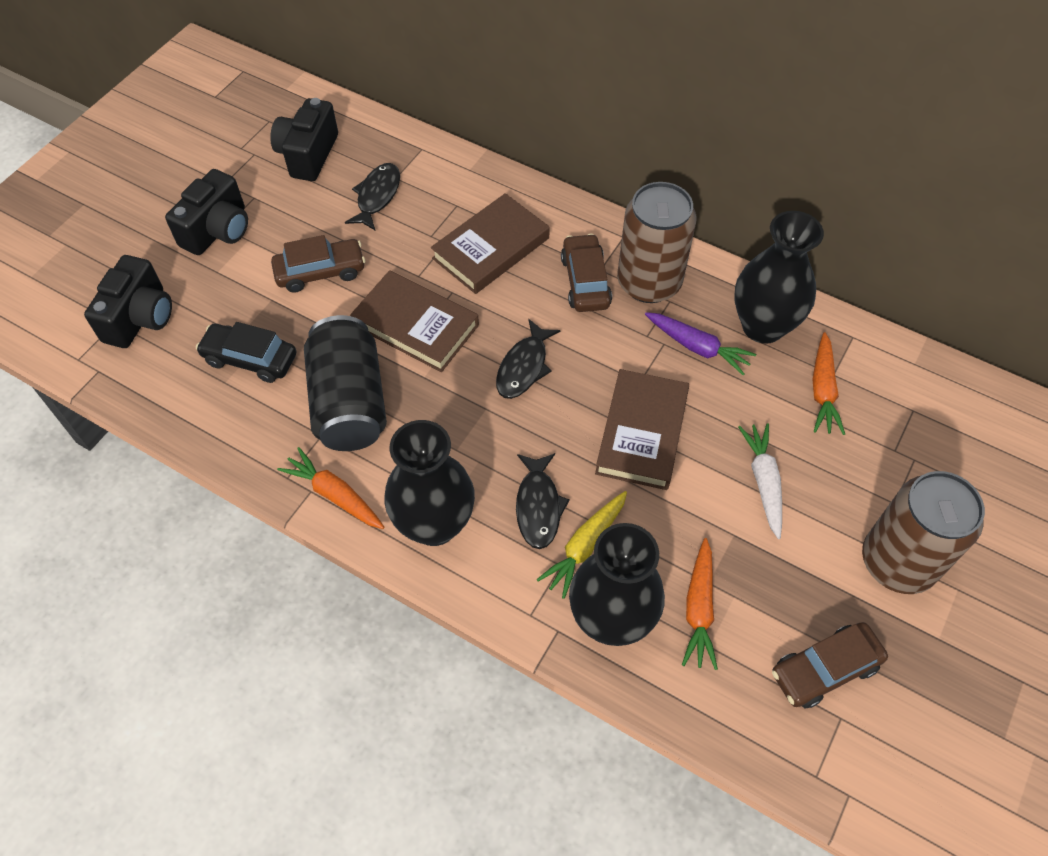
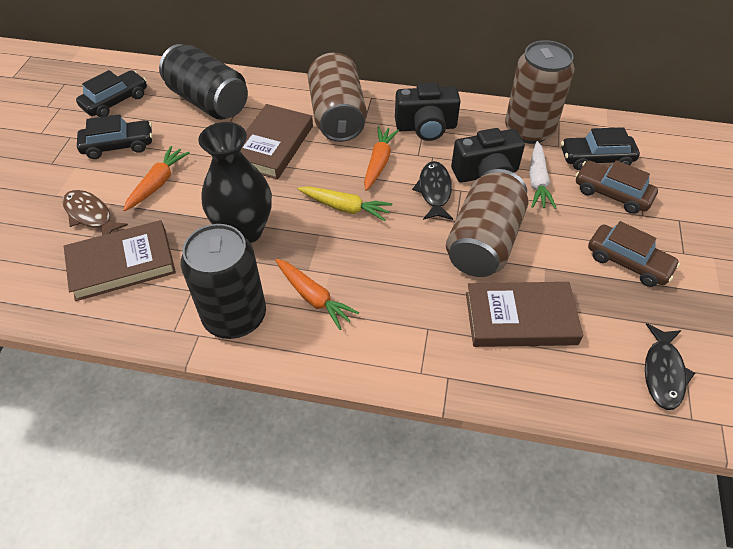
black camera: [84,255,172,348] [165,169,248,255] [270,98,338,181] = 3 -> [395,83,461,141] [451,128,525,183] = 2
black can: [304,315,387,451] = 1 -> [159,44,248,120] [181,224,266,339] = 2
black car: [196,322,296,383] = 1 -> [76,70,147,117] [77,114,153,159] [561,127,640,170] = 3
black fish: [345,163,400,230] [496,319,561,399] [516,453,570,549] = 3 -> [412,161,453,220] [645,323,695,410] = 2
black vase: [384,420,475,546] [569,523,665,646] [734,211,824,344] = 3 -> [198,122,272,244] = 1
brown can: [617,182,696,303] [862,471,985,594] = 2 -> [308,53,367,142] [446,169,528,277] [505,40,575,144] = 3
brown car: [271,235,365,293] [561,234,612,312] [772,622,888,709] = 3 -> [575,160,658,214] [588,221,680,287] = 2
brown fish: none = 0 -> [62,190,128,235] = 1
purple carrot: [645,312,756,375] = 1 -> none = 0

